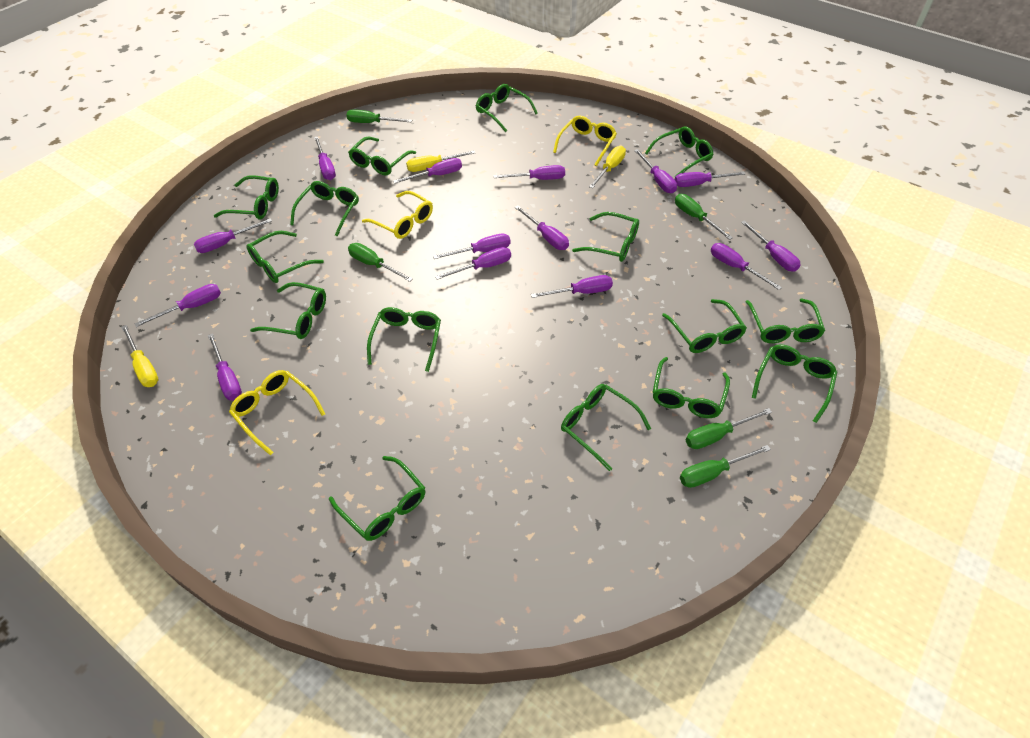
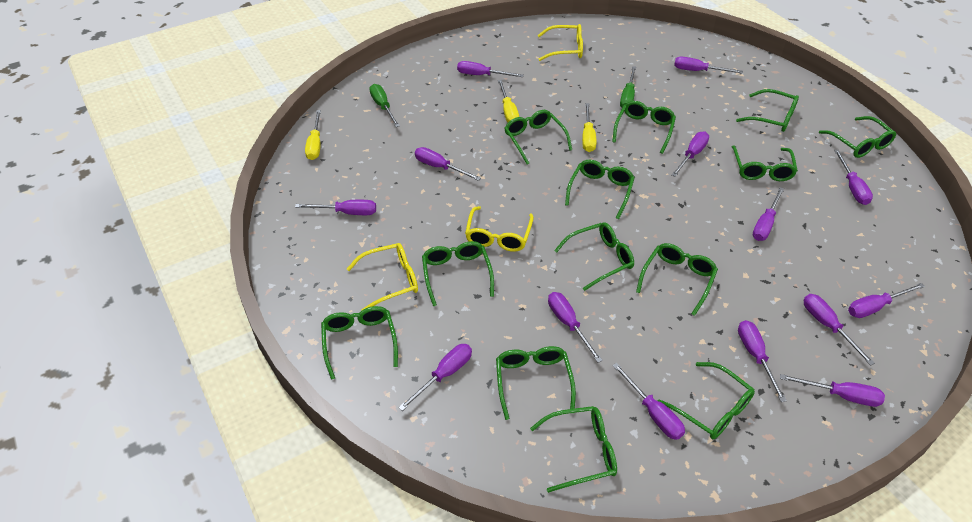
green glasses: [214,175,279,219] [246,231,324,283] [250,282,326,339] [290,181,359,236] [329,456,425,541] [348,137,416,175] [367,307,441,372] [476,84,538,132] [561,384,651,471] [572,212,639,262] [645,126,713,177] [653,357,730,418] [662,299,747,353] [746,299,825,343] [752,344,837,423] = 15 -> [321,306,398,380] [422,241,494,306] [496,346,576,420] [504,110,572,165] [530,406,617,493] [554,222,634,291] [565,160,635,219] [612,101,676,154] [636,243,718,316] [658,362,755,439] [732,145,798,181] [736,89,799,132] [819,116,896,158] = 13
green screwdriver: [346,109,412,123] [348,243,413,282] [675,194,733,240] [680,445,771,488] [686,408,772,449] = 5 -> [370,84,400,127] [620,66,636,108] = 2

